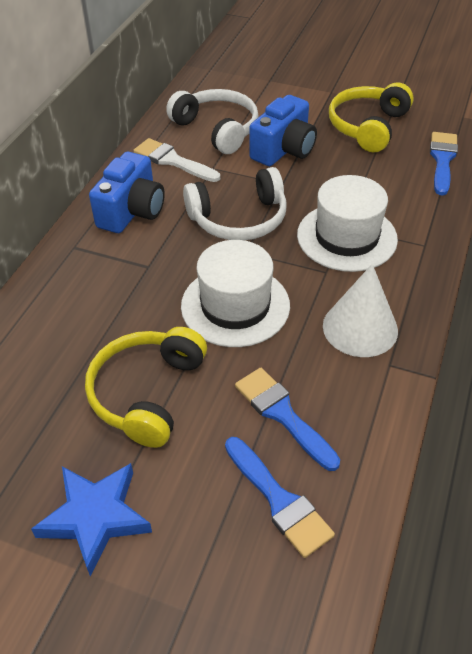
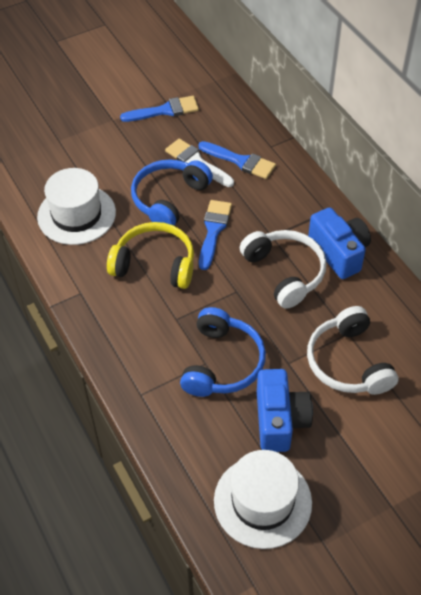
blue headphones: none = 0 -> [131,159,213,226] [180,307,266,397] = 2
blue star: [31,463,152,576] = 1 -> none = 0
white cone: [323,264,398,357] = 1 -> none = 0
yellow headphones: [85,327,207,448] [329,82,414,152] = 2 -> [107,222,194,289] = 1

